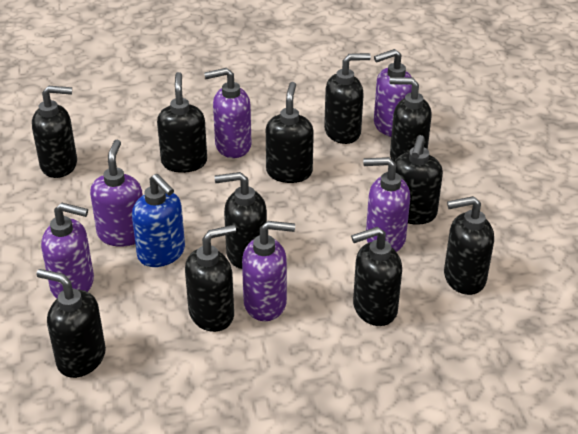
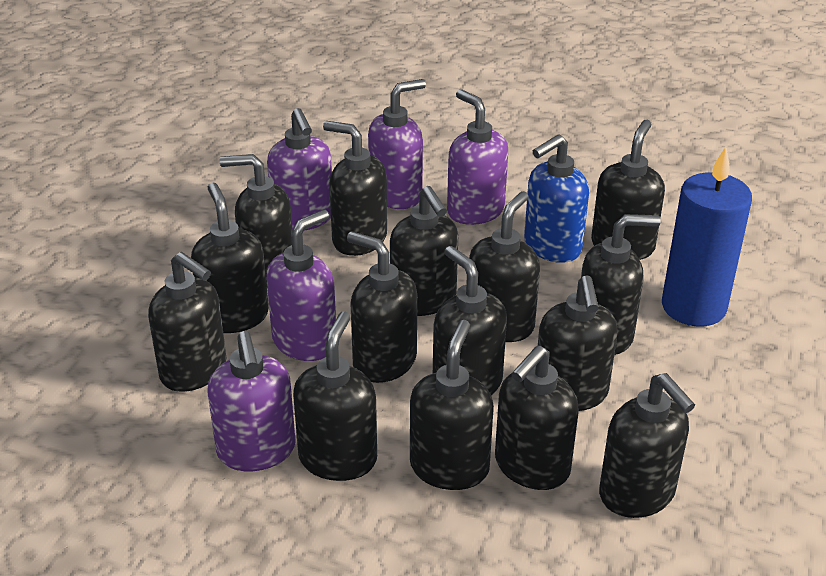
black soap dispenser: [32,86,77,178] [37,269,106,378] [157,72,207,173] [185,225,236,332] [214,172,267,269] [266,82,314,183] [324,53,371,144] [351,227,402,326] [389,77,432,162] [394,135,443,225] [444,196,494,295] = 11 -> [148,252,226,392] [191,183,269,333] [220,154,292,283] [293,311,377,481] [323,121,387,256] [347,231,417,383] [390,186,458,316] [410,320,494,490] [433,246,507,395] [469,191,540,342] [495,345,579,490] [538,275,618,411] [581,214,661,355] [591,120,665,260] [599,373,695,518] = 15
blue candle: none = 0 -> [662,147,752,327] = 1
purple soap dispenser: [41,203,94,298] [90,140,143,247] [204,68,252,158] [242,221,295,321] [363,157,410,252] [374,49,412,137] = 6 -> [208,331,296,471] [266,210,336,361] [267,108,332,230] [368,79,426,209] [447,89,508,225] = 5

